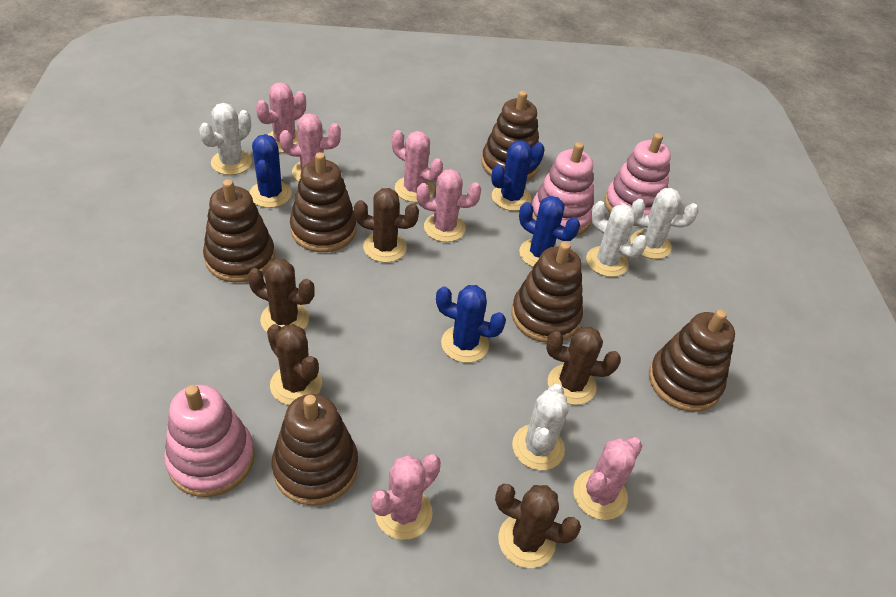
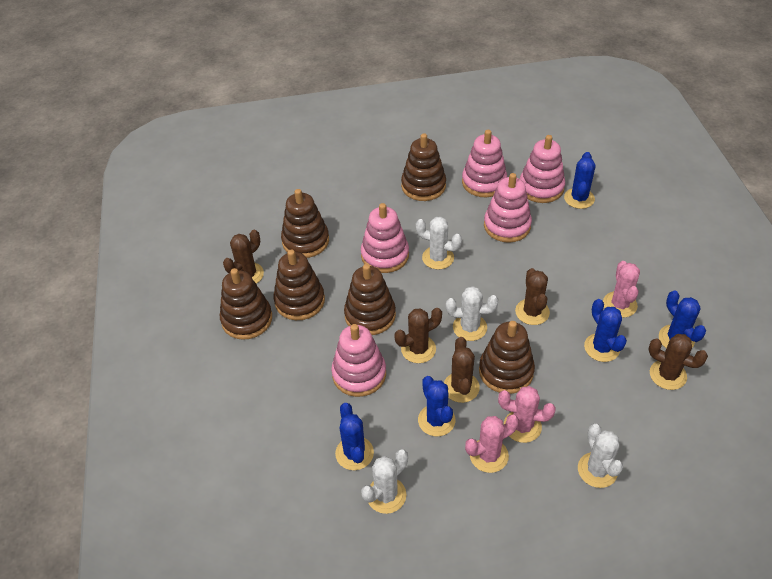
blue cactus: [249,134,292,208] [436,285,506,363] [491,140,544,211] [519,196,580,267] = 4 -> [335,403,374,470] [418,376,456,436] [564,152,595,209] [584,299,627,362] [659,290,706,348] = 5
pink cactus: [256,82,306,153] [279,113,341,182] [371,454,441,540] [392,130,443,202] [417,169,481,242] [573,437,642,520] = 6 -> [465,415,519,473] [498,386,556,443] [603,261,640,318] = 3
pink stacking toy: [164,385,255,497] [532,142,594,236] [605,133,671,226] = 3 -> [331,324,386,397] [361,203,409,273] [462,130,507,197] [484,173,532,243] [520,135,565,203] = 5

